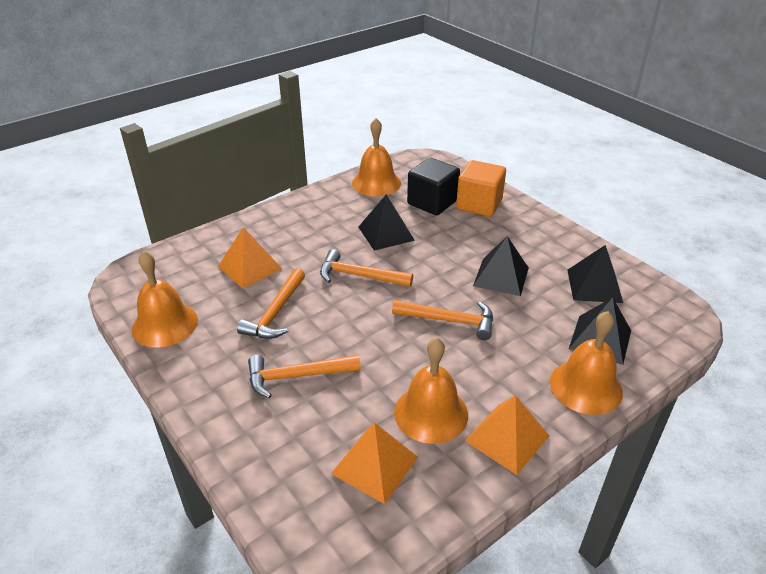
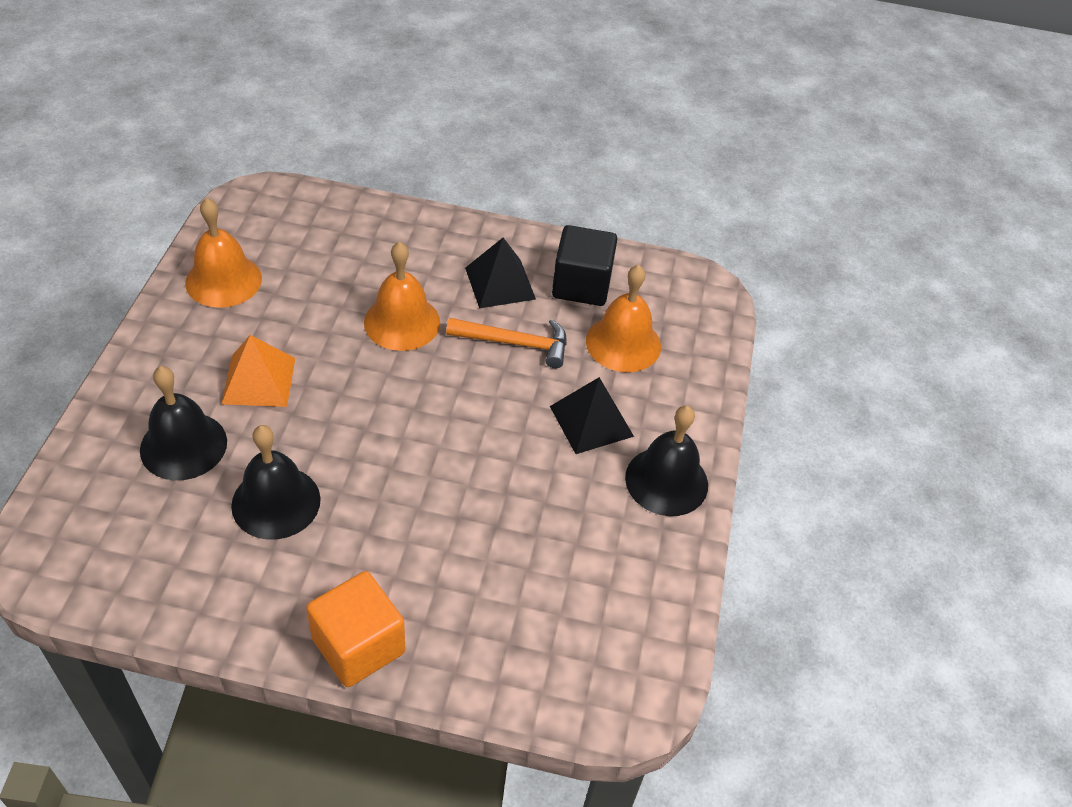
black bell: none = 0 -> [140,366,227,480] [231,425,321,540] [625,406,708,516] = 3
black pyramid: [359,194,415,251] [473,236,529,296] [567,245,623,303] [569,297,631,365] = 4 -> [465,238,536,308] [550,377,634,454] = 2
orange bell: [131,251,198,348] [352,118,401,196] [394,337,468,444] [550,311,623,415] = 4 -> [185,198,262,308] [364,242,440,351] [586,265,661,372] = 3
orange hammer: [237,268,305,339] [248,355,361,398] [320,249,413,287] [392,300,493,340] = 4 -> [446,318,567,368] = 1
orange pyramid: [218,227,282,288] [331,422,418,504] [465,395,549,475] = 3 -> [221,335,295,407] = 1

